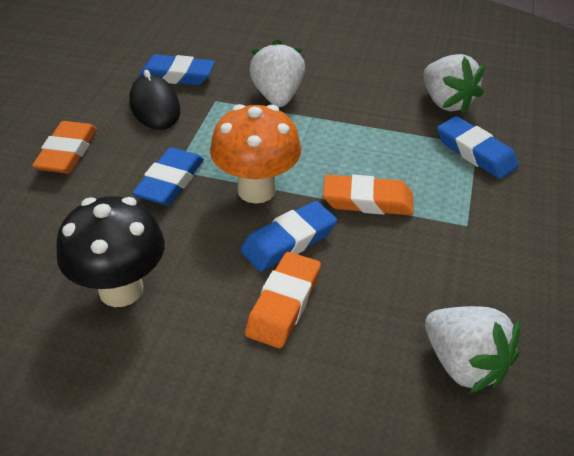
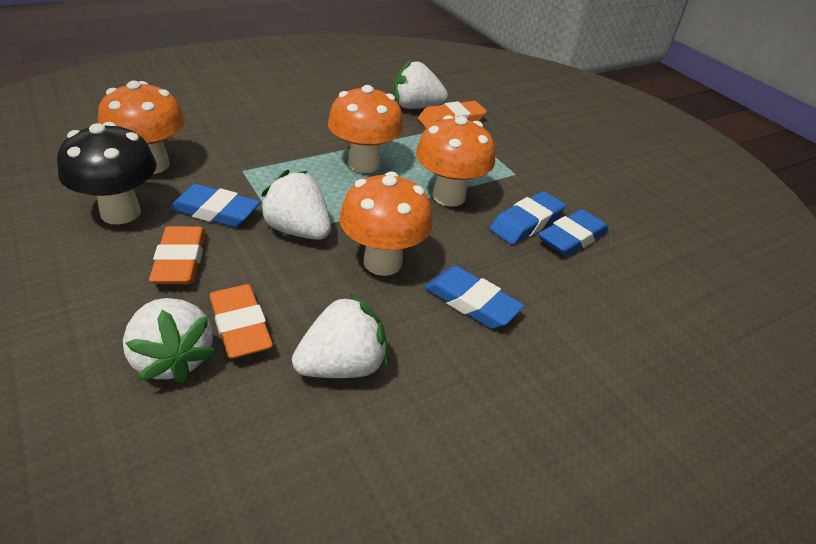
black mouse: [129,70,180,130] = 1 -> none = 0
orange mushroom: [210,104,301,203] = 1 -> [98,81,185,174] [328,85,404,173] [339,172,433,276] [416,115,495,206] = 4
white strawberry: [249,40,305,107] [423,54,485,114] [425,306,520,394] = 3 -> [123,298,217,384] [259,170,331,240] [292,293,389,378] [394,60,448,109] = 4

